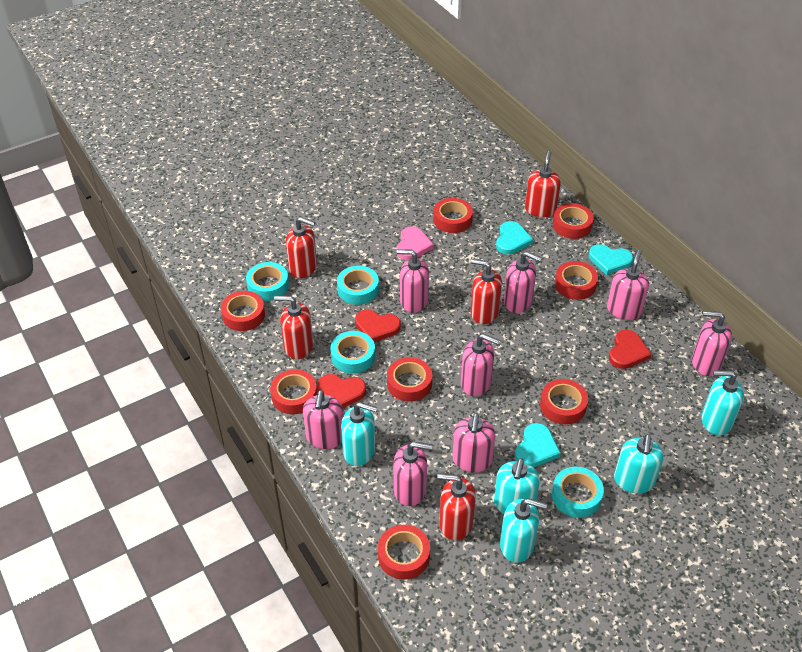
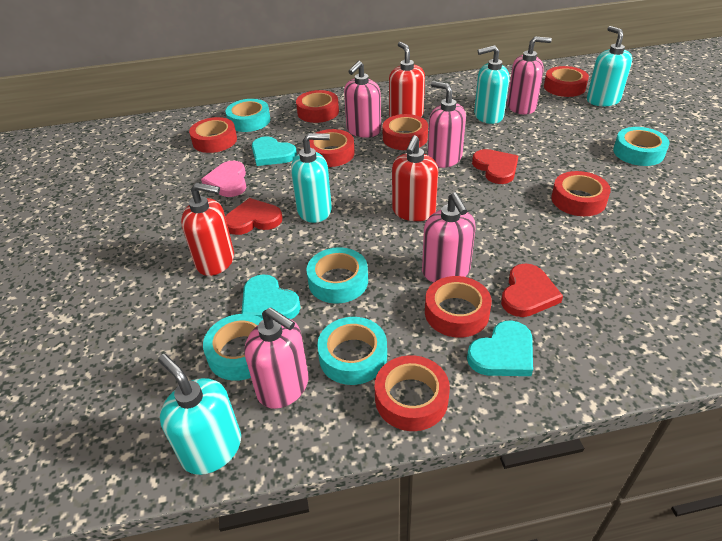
pink soap dispenser: [303,390,344,449] [393,442,432,506] [397,249,429,313] [452,413,495,472] [461,334,499,396] [504,252,542,313] [607,250,649,320] [692,311,732,376] = 8 -> [245,307,309,409] [344,61,381,138] [422,192,476,283] [428,81,466,168] [507,36,552,115] = 5
red soap dispenser: [274,296,313,359] [286,217,317,278] [437,473,476,540] [470,259,502,324] [525,151,561,217] = 5 -> [181,182,234,276] [389,42,425,117] [392,135,438,221] = 3
turquoise soap dispenser: [341,402,377,466] [494,458,540,514] [500,498,547,563] [614,434,664,494] [701,371,744,436] = 5 -> [158,354,241,475] [291,133,332,223] [474,45,509,124] [587,26,632,106] = 4
turquoise tape: [246,262,289,301] [331,331,375,374] [337,266,379,305] [552,467,604,518] = 4 -> [203,314,263,381] [226,99,270,132] [306,247,368,303] [317,317,387,385] [613,127,670,166] = 5

